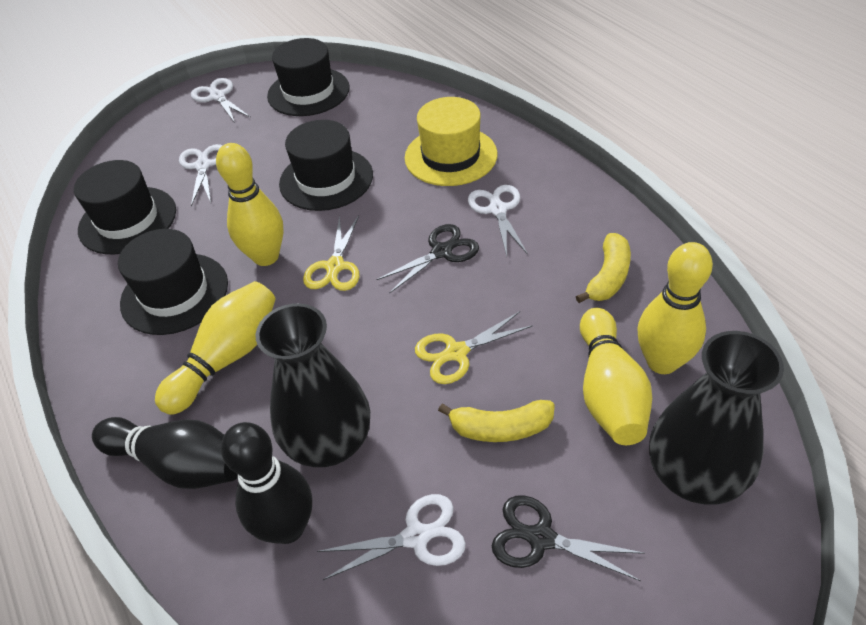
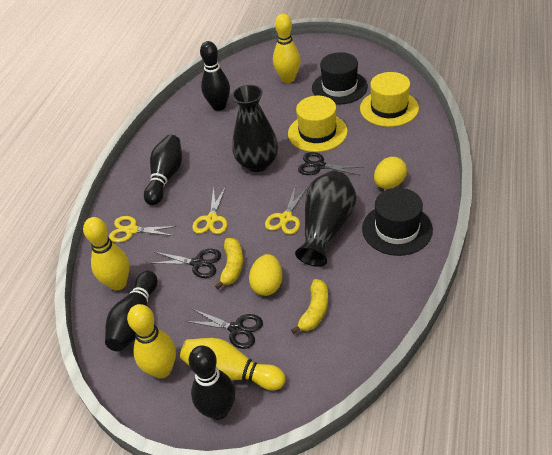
black bowling pin: [92,417,238,489] [221,422,312,544] = 2 -> [105,271,158,352] [144,135,182,205] [189,345,235,420] [200,41,230,111] = 4
black hat: [74,160,176,254] [118,229,228,335] [267,38,350,116] [279,120,373,211] = 4 -> [312,52,368,105] [362,188,433,256] = 2
black scissors: [376,224,479,293] [492,495,645,581] = 2 -> [150,249,221,278] [186,309,263,349] [298,152,364,176] = 3
white scissors: [179,144,222,206] [191,78,251,123] [317,494,466,580] [468,185,528,257] = 4 -> none = 0
yellow egg: none = 0 -> [249,254,283,296] [374,157,407,189] = 2
yellow hat: [405,97,498,186] = 1 -> [288,96,348,152] [360,72,419,127] = 2
yellow scissors: [303,215,360,291] [415,311,533,384] = 2 -> [109,216,178,243] [192,186,227,234] [265,187,307,234] = 3

